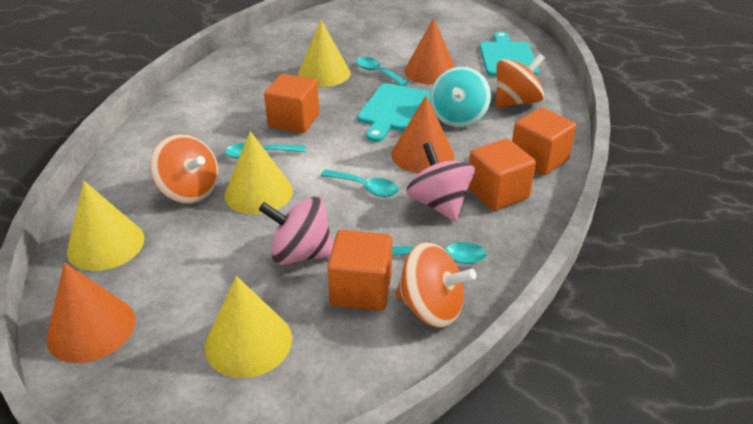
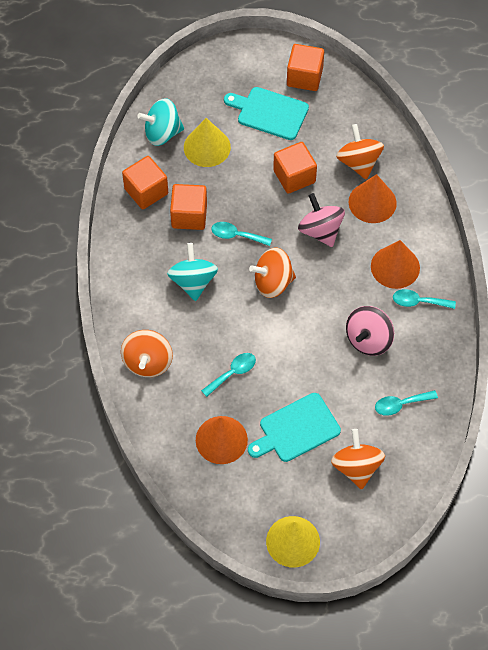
orange spinning top: [150,134,219,204] [395,242,476,328] [496,54,545,108] = 3 -> [121,330,173,377] [249,248,296,298] [331,429,385,489] [336,124,384,179] = 4
turquoise spinning top: [430,66,491,127] = 1 -> [137,98,184,146] [167,243,218,301] = 2
yellow cone: [67,181,145,271] [205,276,292,378] [224,131,293,215] [298,20,350,87] = 4 -> [184,118,231,167] [266,516,320,568] = 2

